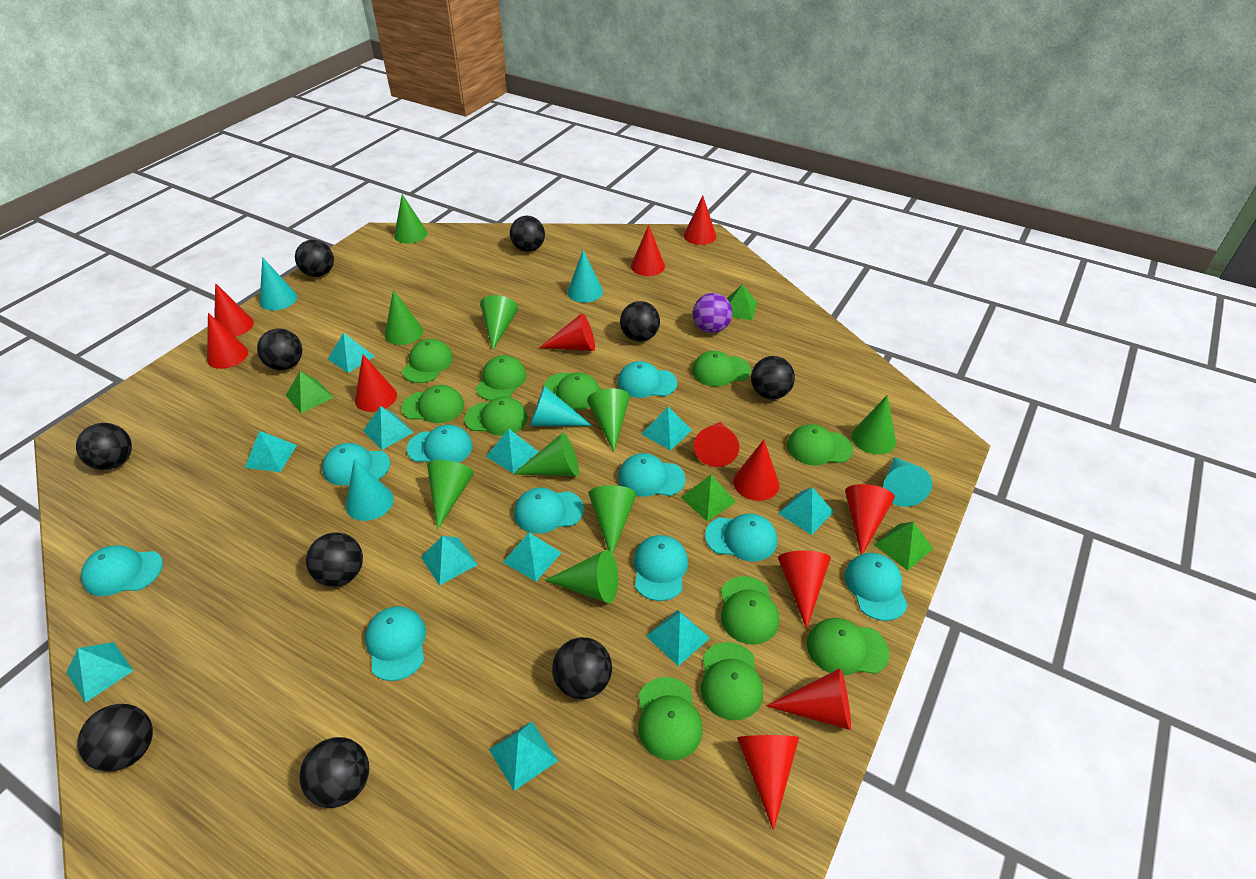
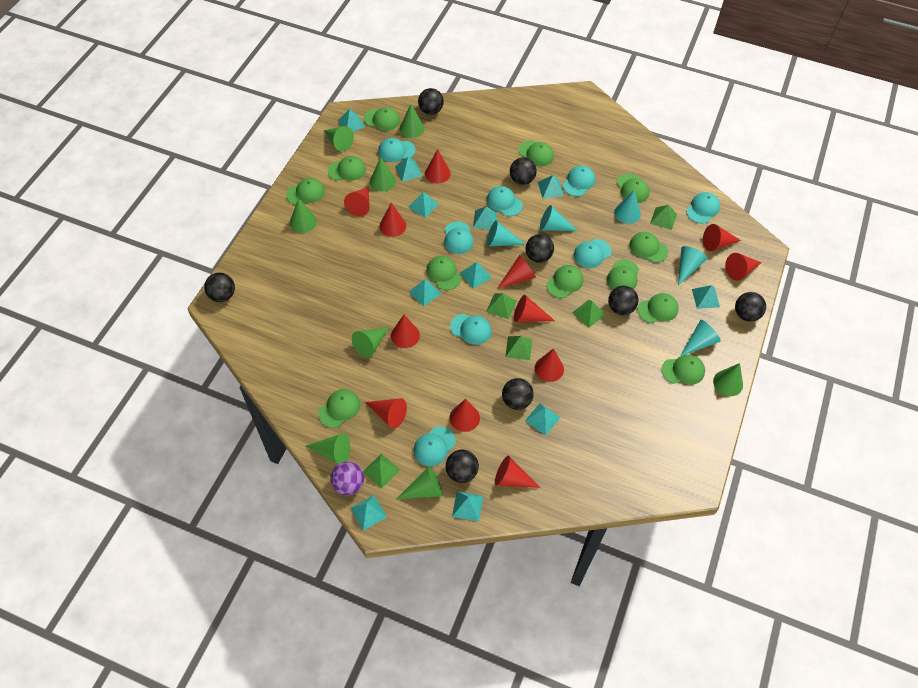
black ball: [76,423,132,470] [77,704,153,772] [257,328,302,370] [295,240,334,277] [299,737,369,808] [306,532,363,587] [510,216,545,252] [552,637,612,699] [620,301,660,342] [751,356,795,399] = 10 -> [204,272,235,302] [418,88,444,115] [446,449,479,483] [502,378,534,410] [510,157,537,185] [525,234,554,263] [608,286,638,315] [735,292,766,322] = 8
green cap: [402,339,453,383] [402,385,464,423] [464,397,527,436] [476,355,526,401] [544,372,600,410] [638,677,703,761] [692,351,751,387] [701,642,763,721] [721,576,779,645] [787,424,853,465] [807,618,889,675] = 11 -> [286,178,325,205] [318,389,360,428] [328,156,366,181] [364,107,400,131] [426,256,461,290] [518,141,554,166] [546,265,583,298] [607,259,639,289] [617,174,649,203] [629,232,668,263] [638,293,679,323] [662,354,705,385] = 12
green cone: [385,290,423,345] [394,194,427,244] [427,460,474,530] [480,295,518,351] [514,433,579,476] [545,550,618,603] [587,388,630,451] [588,485,636,554] [852,395,896,455] = 9 -> [290,199,317,233] [306,433,350,464] [323,126,354,151] [352,327,389,358] [370,157,396,192] [397,466,443,499] [400,104,424,138] [713,363,743,396] = 8
green pyramid: [286,371,334,413] [681,475,736,521] [727,284,757,321] [874,522,933,571] = 4 -> [363,454,400,488] [486,293,516,319] [505,336,532,360] [572,300,605,328] [650,205,677,230] = 5
turquoise cap: [81,545,163,596] [322,443,390,486] [365,606,426,681] [407,424,472,463] [514,488,584,534] [617,361,677,398] [618,453,686,497] [633,535,688,601] [705,513,777,561] [844,553,908,621] = 10 -> [378,138,415,162] [414,426,456,466] [444,222,474,254] [450,314,492,345] [487,186,523,216] [563,166,595,196] [574,239,612,268] [686,192,720,223] = 8

